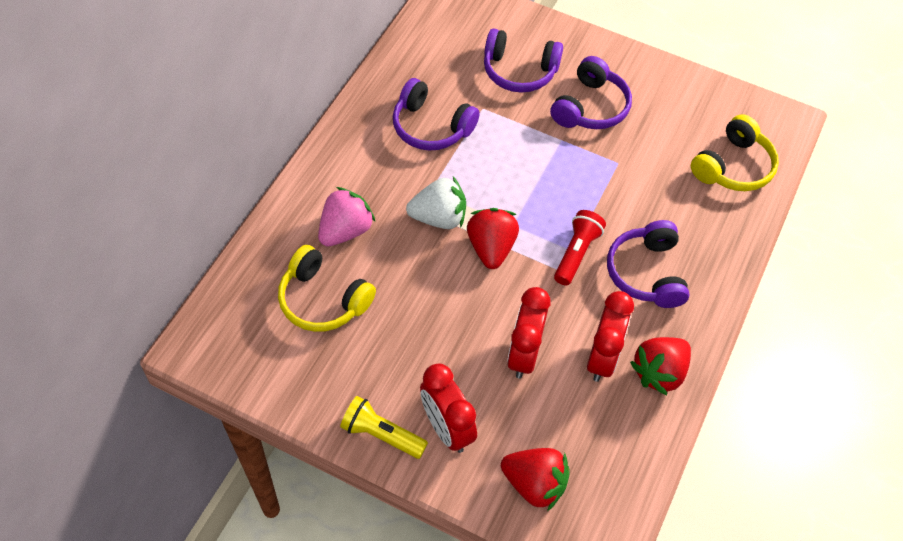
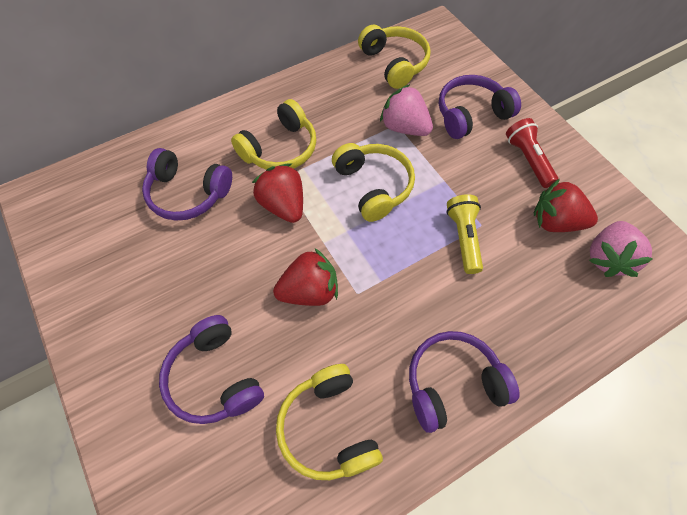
pink strawberry: [318,187,375,247] = 1 -> [380,84,433,136] [589,221,653,277] = 2
red clock: [420,363,477,453] [507,287,550,379] [587,291,634,382] = 3 -> none = 0
white strawberry: [406,177,466,229] = 1 -> none = 0
yellow headphones: [278,245,376,332] [691,114,779,191] = 2 -> [231,99,316,170] [276,364,383,480] [332,143,415,222] [358,25,431,89] = 4

